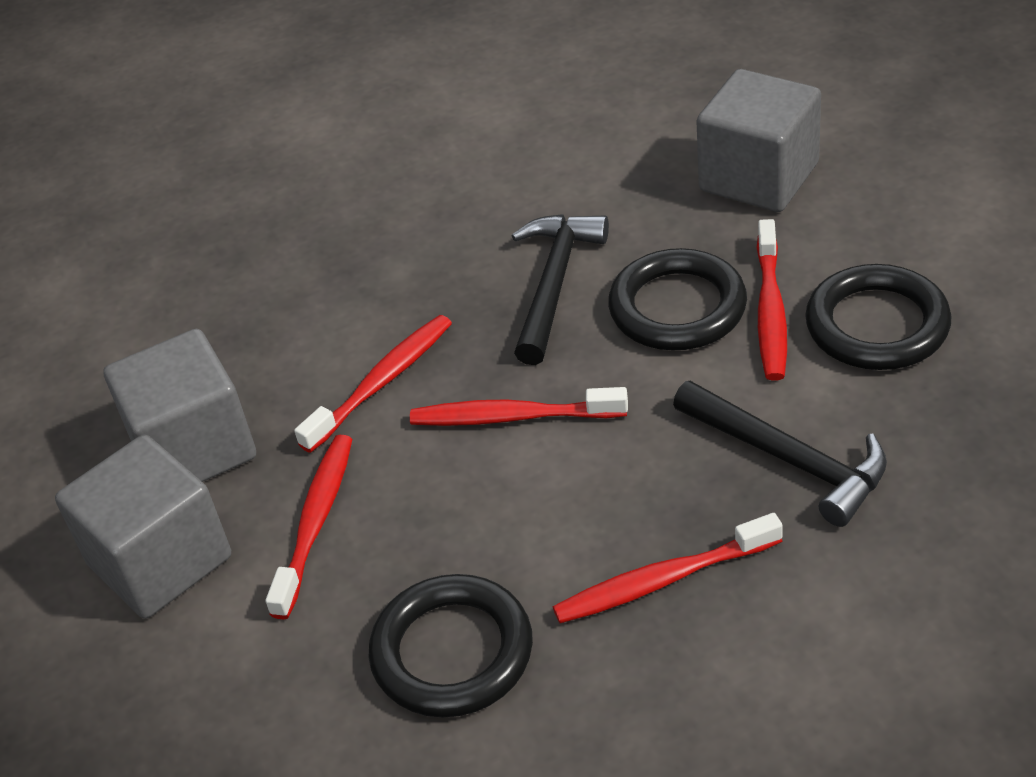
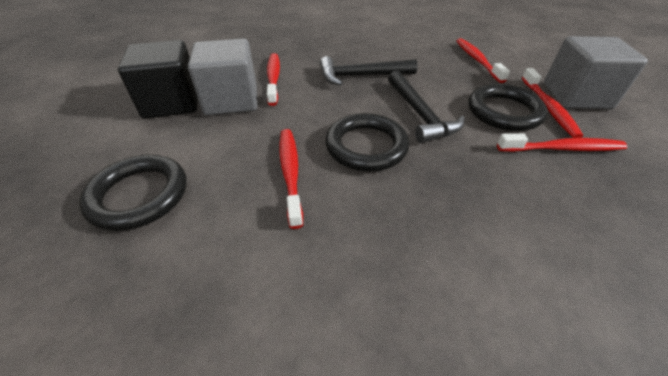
black cube: none = 0 -> [118,40,198,119] = 1
grey cube: [55,435,231,619] [103,329,256,482] [696,69,821,212] = 3 -> [188,38,257,116] [544,36,648,109] = 2

